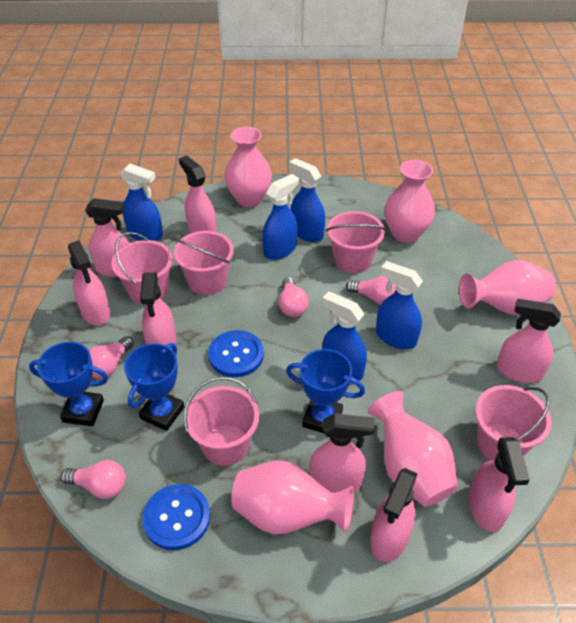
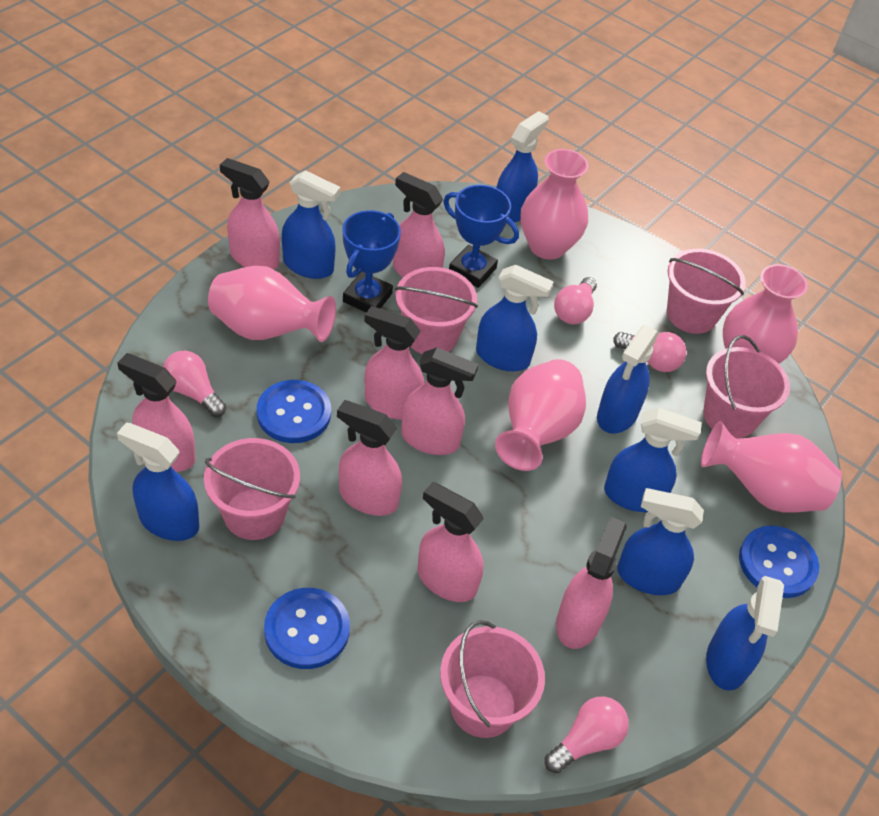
blue button: [142,484,210,550] [208,330,264,377] = 2 -> [257,380,331,443] [264,588,350,669] [739,526,819,598] = 3
blue spray bottle: [120,164,163,241] [262,174,299,260] [289,158,325,242] [322,292,367,381] [376,261,423,349] = 5 -> [117,422,199,541] [282,170,341,279] [476,265,554,372] [496,111,549,223] [597,325,659,434] [604,408,702,512] [617,488,704,595] [706,576,784,691] = 8
blue trophy: [29,342,108,426] [124,343,184,431] [286,349,365,434] = 3 -> [343,210,401,313] [443,185,519,288] = 2

